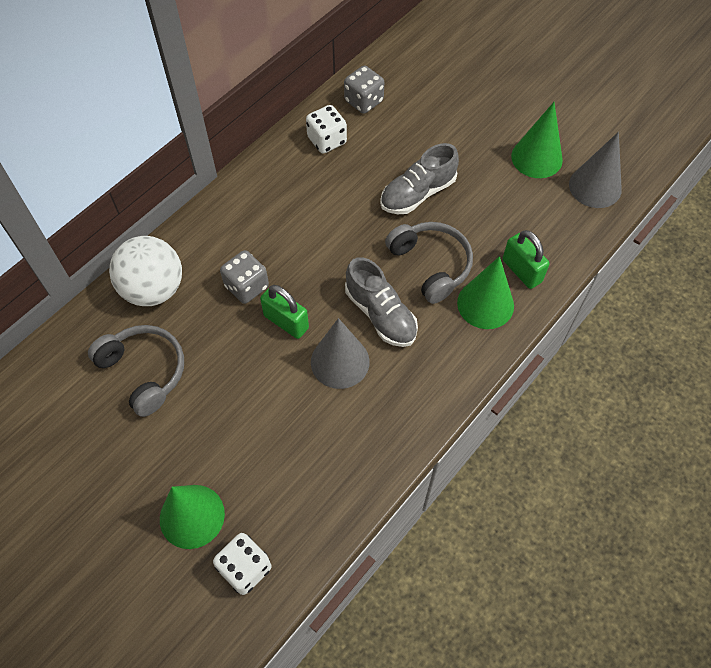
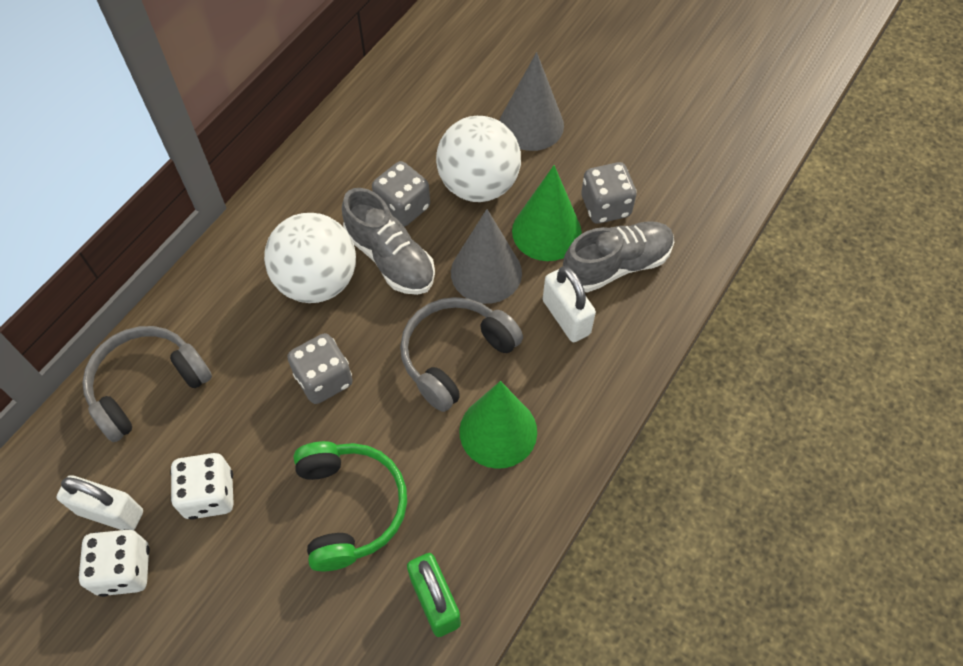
green cone: [160,485,225,549] [457,256,514,329] [511,102,563,178] = 3 -> [459,381,537,469] [512,165,582,261] = 2
green headphones: none = 0 -> [293,441,407,571] = 1
green padlock: [260,285,309,339] [503,230,550,289] = 2 -> [407,553,461,637] = 1
grey dice: [220,250,269,304] [344,66,384,114] = 2 -> [287,333,353,404] [372,161,430,227] [581,162,637,224] = 3
white ball: [109,236,182,306] = 1 -> [264,213,356,303] [436,116,521,202] = 2
white padlock: none = 0 -> [56,475,143,530] [543,266,596,342] = 2

